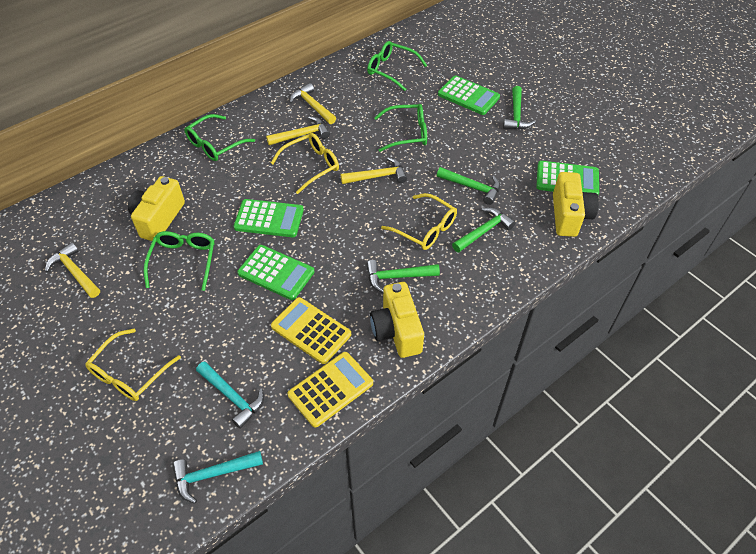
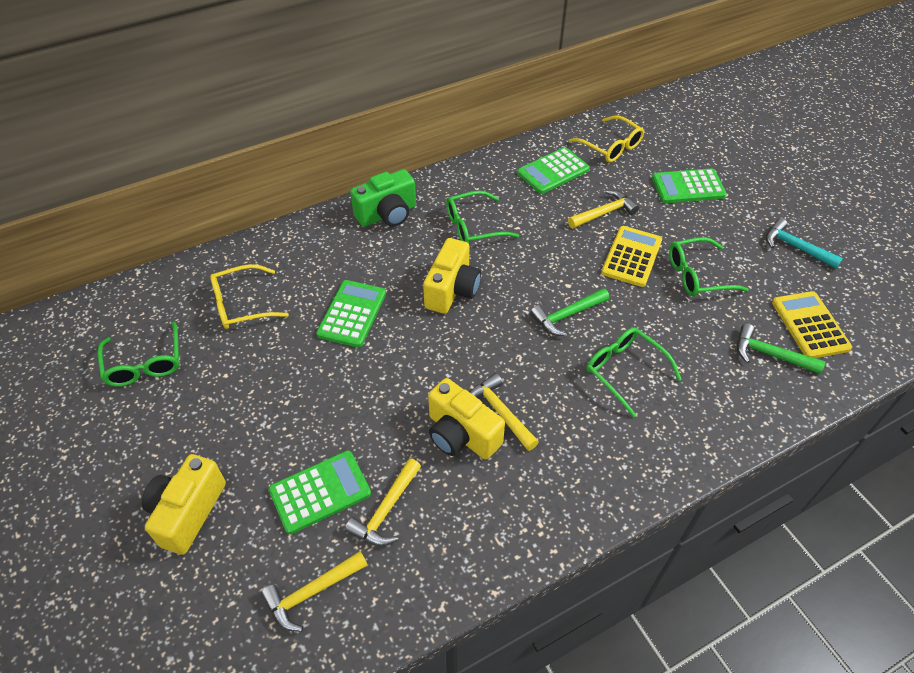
green camera: none = 0 -> [350,169,416,227] = 1
green hammer: [366,260,440,293] [437,167,500,205] [452,207,516,253] [503,86,536,129] = 4 -> [530,288,609,336] [737,324,825,374] = 2
turquoise hammer: [172,451,263,504] [196,361,264,429] = 2 -> [766,218,843,269] = 1
yellow glasses: [85,329,181,401] [271,133,339,194] [381,193,457,250] = 3 -> [210,264,289,329] [568,115,644,162] = 2

